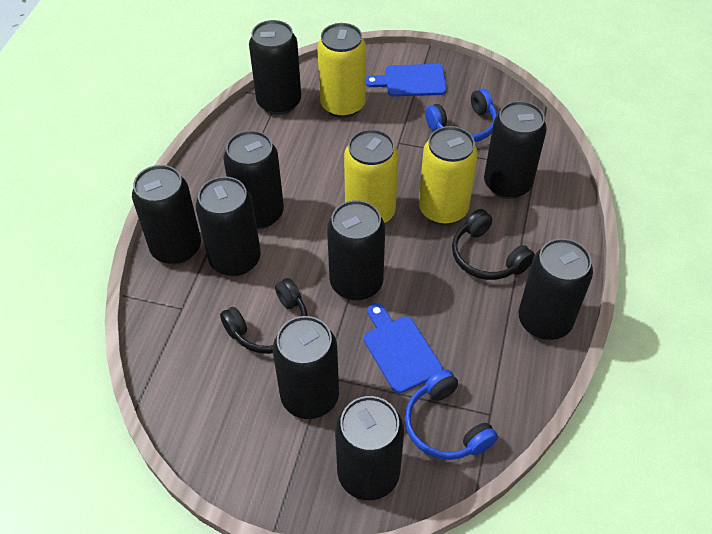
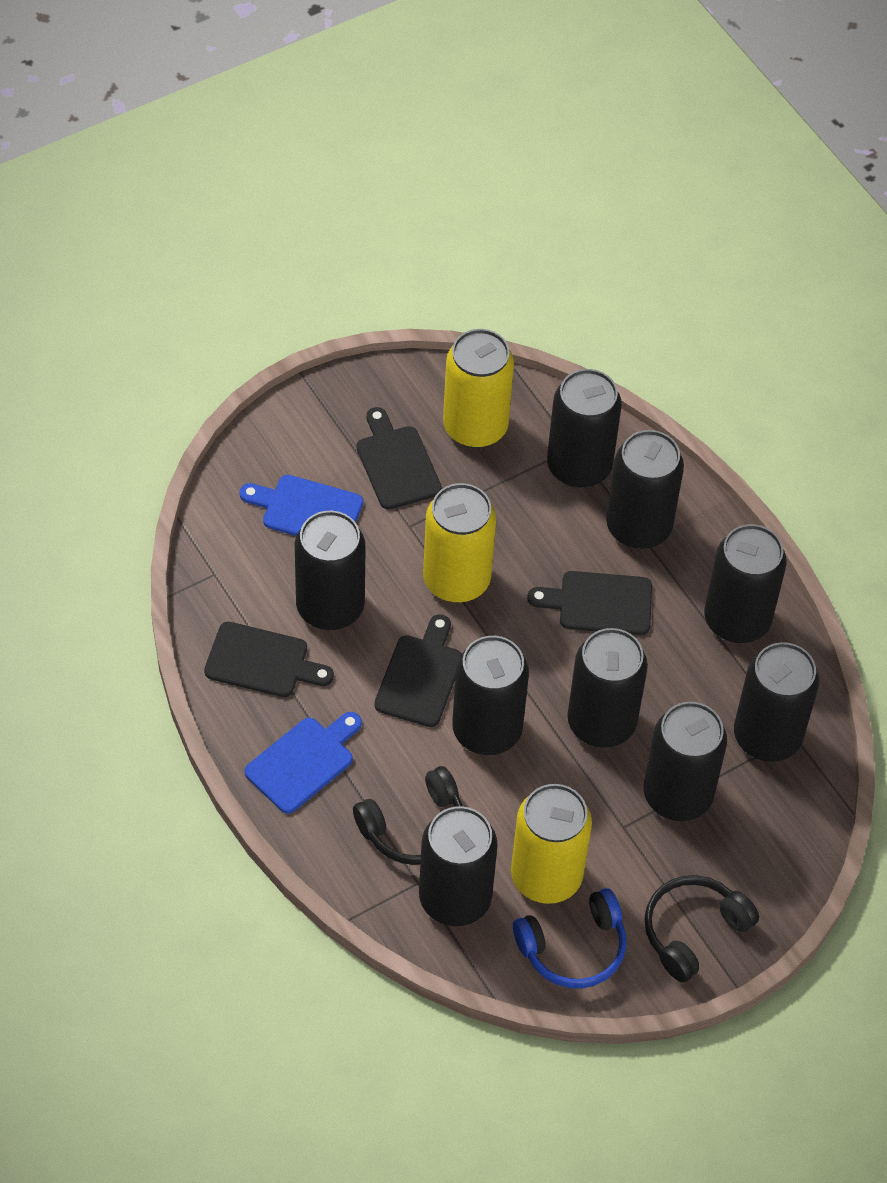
black cutting board: none = 0 -> [204,622,334,697] [357,407,442,510] [374,614,462,727] [527,571,652,635] = 4
blue headphones: [405,369,498,460] [425,88,497,142] = 2 -> [513,888,626,988] = 1

